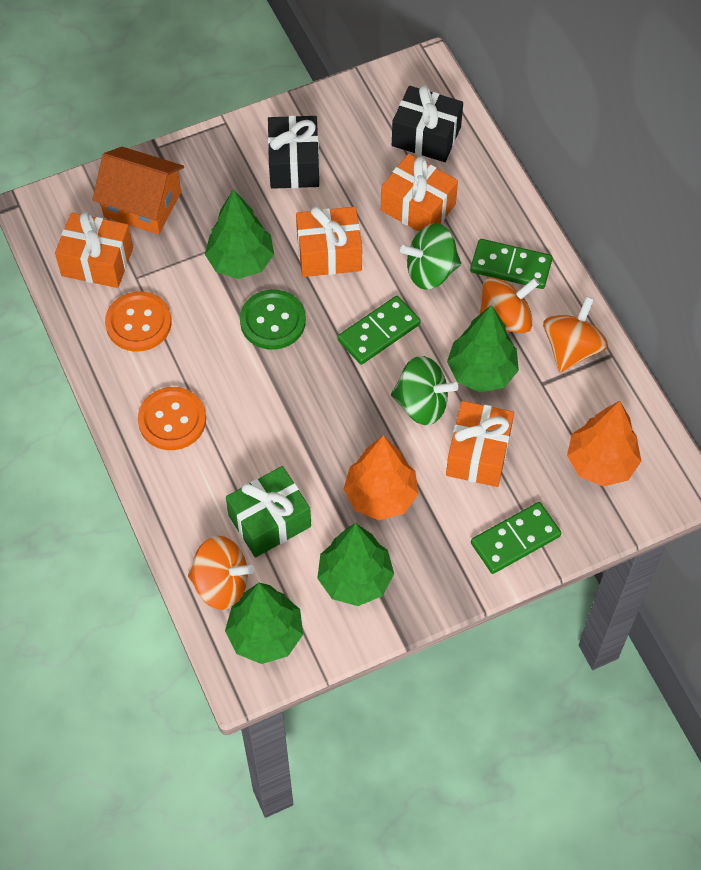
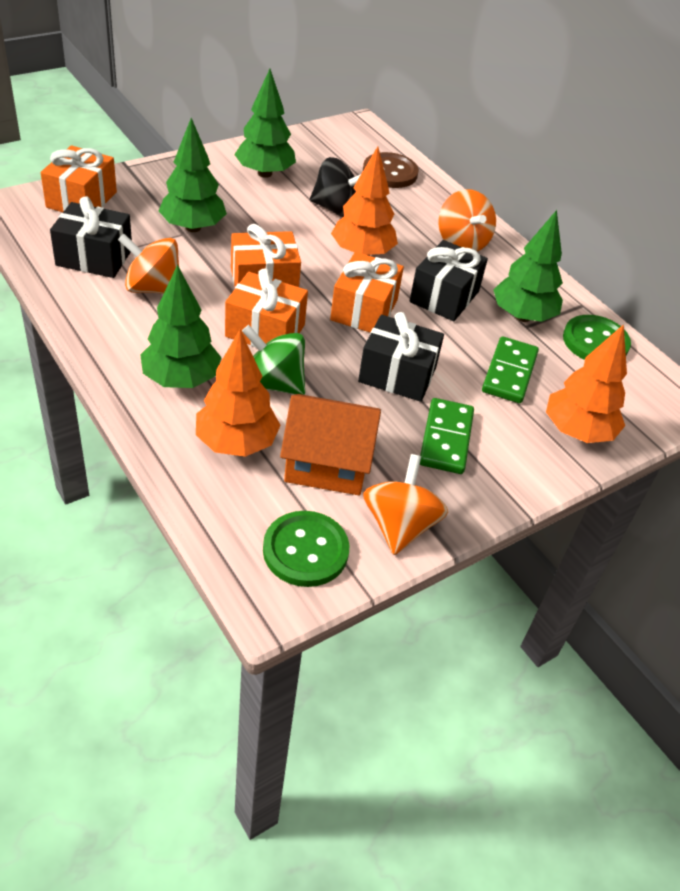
black gift: [268,115,319,189] [392,85,463,162] = 2 -> [50,196,132,278] [358,312,444,402] [410,240,488,321] = 3
black spinning top: none = 0 -> [310,157,361,217] = 1
brown button: none = 0 -> [363,152,419,188] = 1
green button: [240,289,306,350] = 1 -> [263,511,349,587] [563,315,631,360] = 2
green domino: [338,296,421,365] [470,239,553,289] [471,502,561,574] = 3 -> [420,398,474,474] [482,336,539,403] = 2
green gift: [226,466,311,557] = 1 -> none = 0
green spinning top: [391,356,458,425] [400,223,461,290] = 2 -> [242,325,305,395] = 1
orange button: [105,291,172,352] [138,387,206,450] = 2 -> none = 0
orange tree: [344,435,418,520] [567,401,641,487] = 2 -> [196,330,281,457] [331,146,398,256] [546,324,627,443] = 3

